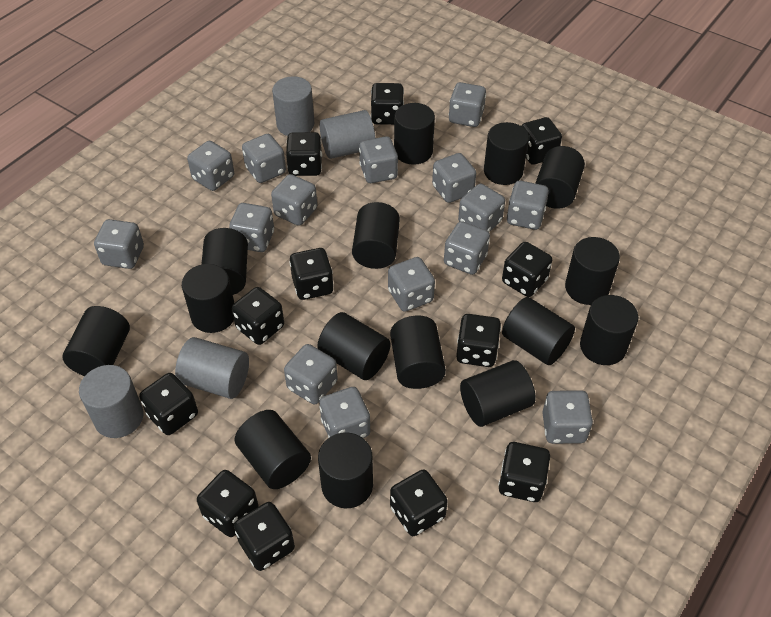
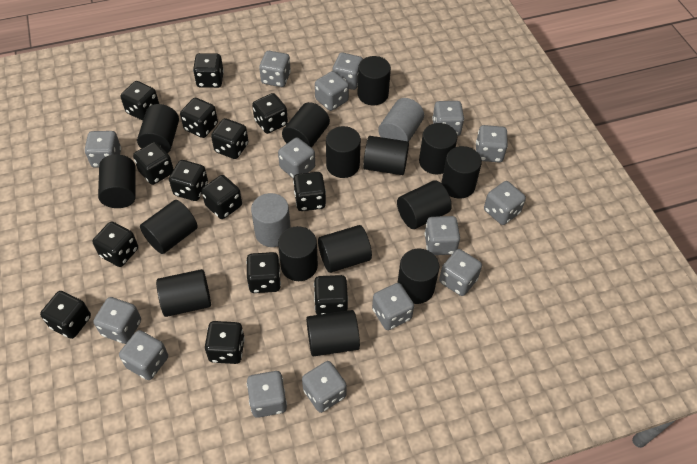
black dice: [139,373,198,435] [197,470,259,537] [232,287,284,345] [234,502,295,571] [286,132,322,176] [289,248,334,300] [371,83,404,125] [390,469,448,536] [456,314,501,367] [499,442,550,502] [502,242,552,297] [521,117,562,165] = 12 -> [40,291,91,339] [92,221,138,267] [120,81,159,120] [133,142,174,185] [169,160,208,201] [180,98,218,138] [193,53,224,88] [202,175,242,219] [205,321,245,364] [211,118,248,159] [246,252,281,293] [252,93,288,134] [293,172,326,211] [314,275,348,315] = 14
grey cylinder: [79,365,143,438] [175,337,249,399] [272,76,314,136] [320,110,375,159] = 4 -> [251,193,291,247] [378,98,424,142] = 2

